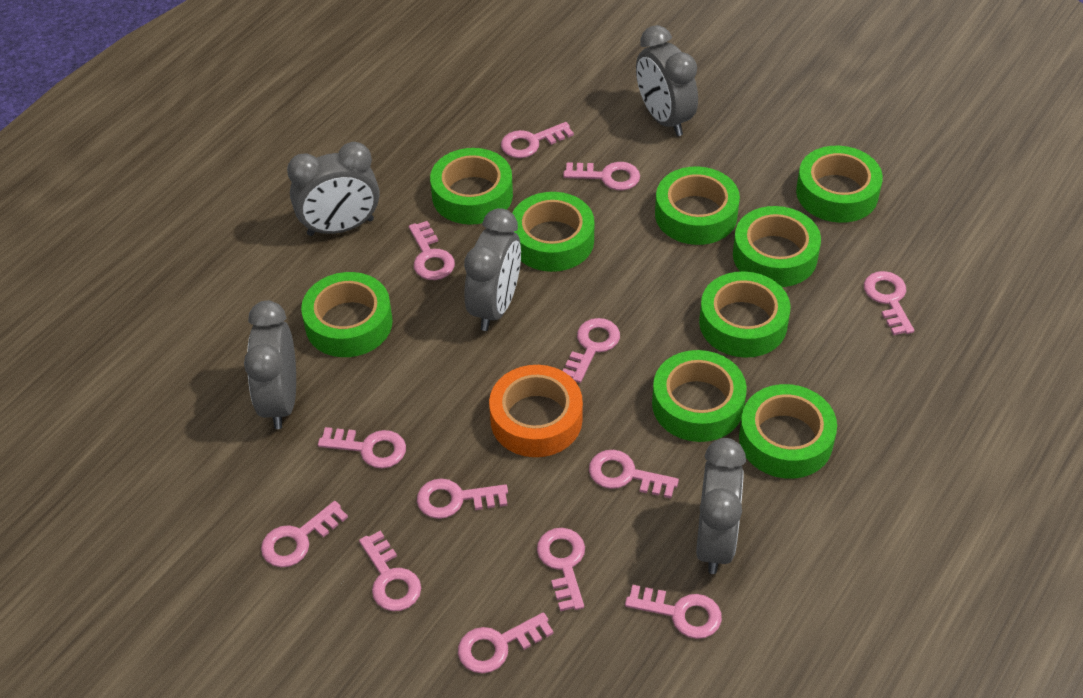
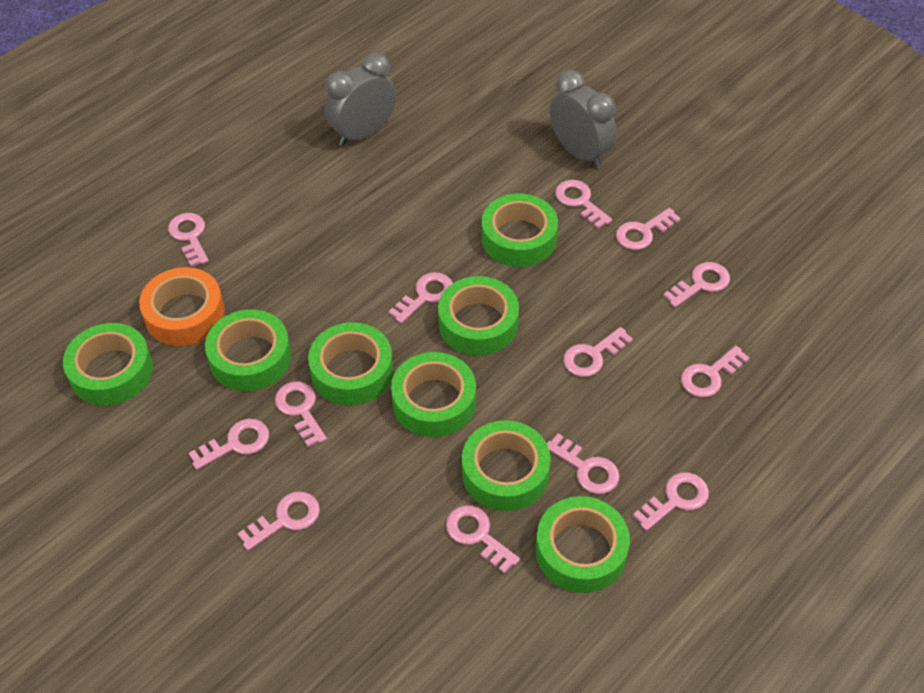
green tape: [301,272,393,357] [430,148,513,225] [512,192,594,272] [652,350,747,442] [655,167,740,245] [699,271,791,358] [733,206,821,287] [739,384,837,479] [796,146,883,223] = 9 -> [63,323,153,406] [205,309,291,391] [308,322,393,405] [391,352,476,437] [438,276,519,356] [462,420,551,511] [481,193,558,267] [536,496,630,593] = 8
grey clock: [244,301,296,429] [287,142,379,236] [464,208,521,331] [636,25,698,136] [696,438,746,574] = 5 -> [325,53,396,146] [550,70,617,168] = 2

